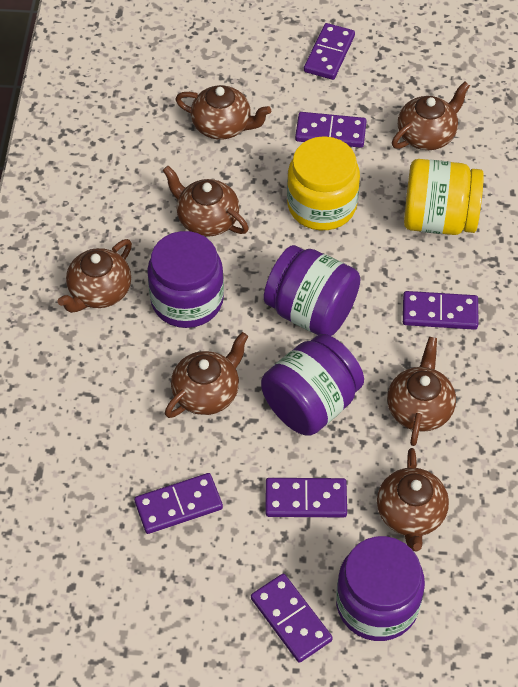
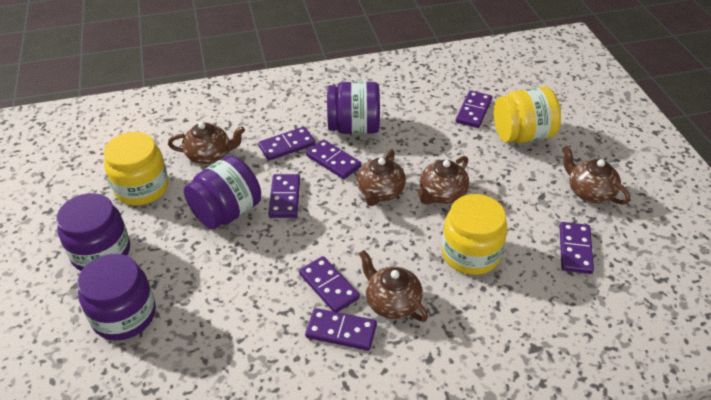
brown teapot: [58,239,132,313] [163,166,249,237] [165,332,248,418] [175,85,271,140] [377,448,449,551] [387,337,456,446] [392,82,470,150] = 7 -> [168,122,245,164] [357,150,406,206] [359,250,428,322] [417,156,469,204] [562,146,630,205] = 5
purple domino: [134,473,223,534] [251,574,333,663] [265,478,347,517] [295,112,367,148] [304,23,355,80] [403,291,478,330] = 6 -> [258,127,315,161] [268,174,300,218] [299,256,360,312] [305,308,377,351] [306,139,361,179] [456,90,492,128] [560,222,594,274] = 7
yellow jar: [287,136,360,230] [404,159,484,235] = 2 -> [104,132,169,205] [442,194,507,275] [494,87,561,143] = 3

